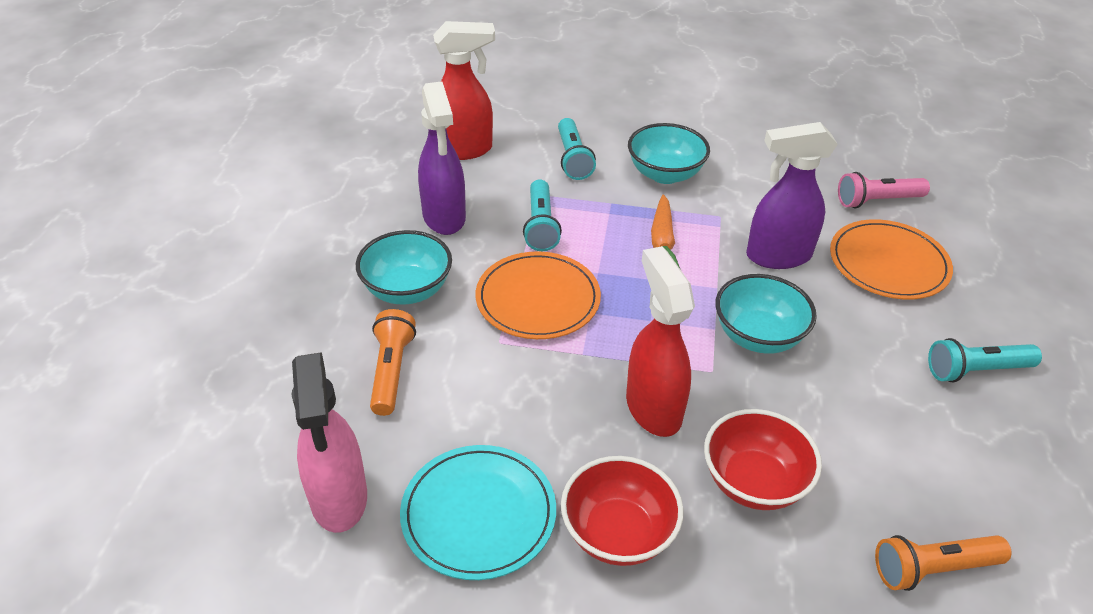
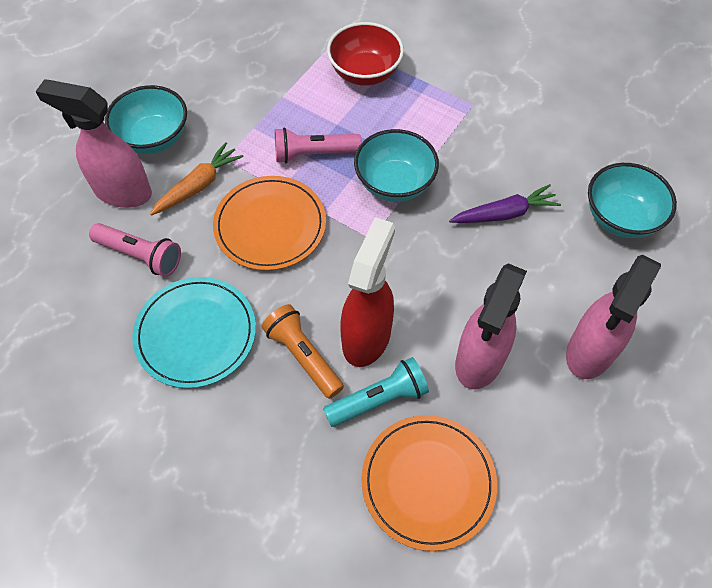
orange flashlight: [370,309,416,416] [875,535,1012,591] = 2 -> [262,304,344,399] = 1
pink flashlight: [838,172,930,208] = 1 -> [89,223,181,277] [275,127,362,163] = 2
pink spray bottle: [292,352,367,533] = 1 -> [35,79,152,208] [455,263,527,389] [566,255,661,379] = 3
purple carrot: none = 0 -> [449,184,561,223] = 1
purple spray bottle: [418,81,466,235] [746,122,838,269] = 2 -> none = 0
red bowl: [561,456,684,566] [704,409,822,510] = 2 -> [327,22,404,86] = 1
red spray bottle: [433,21,495,160] [626,246,695,437] = 2 -> [340,217,395,367] = 1
turquoise flashlight: [523,179,562,251] [558,118,596,180] [928,338,1042,383] = 3 -> [323,357,429,427] = 1

